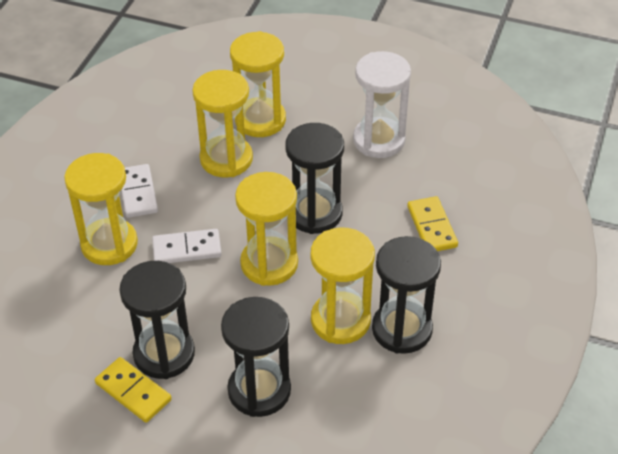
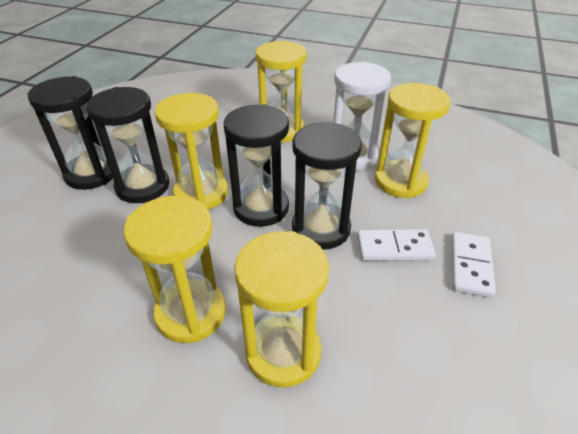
yellow domino: [95,357,172,423] [407,196,458,251] = 2 -> none = 0

